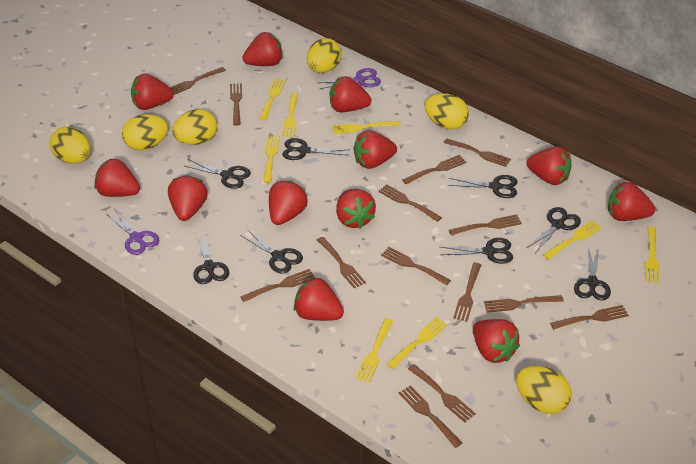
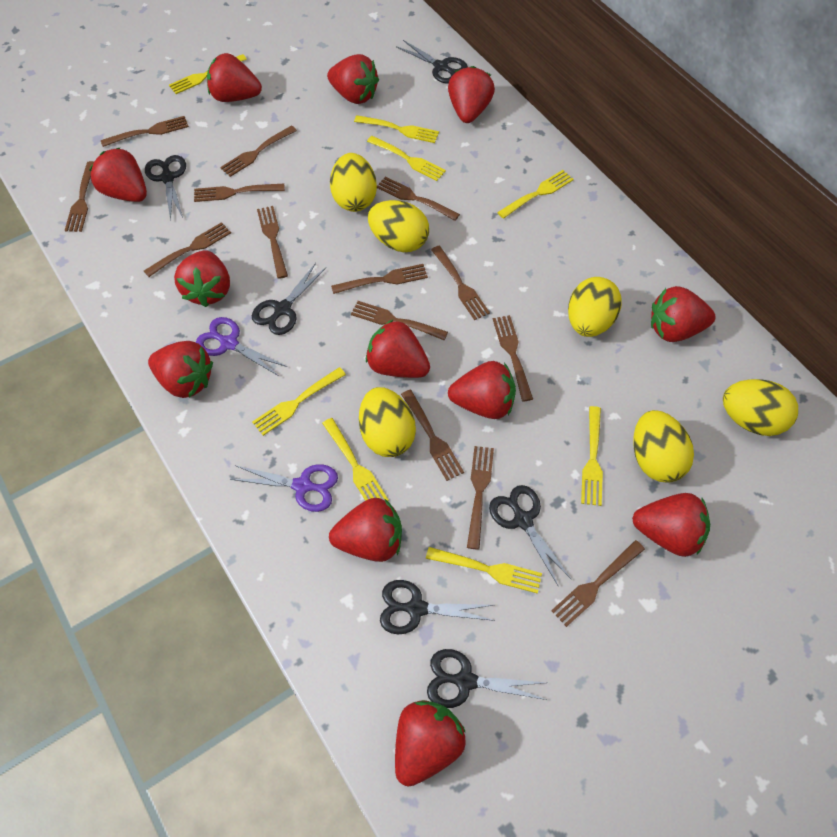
black scissors: [185,159,251,189] [193,234,229,284] [240,229,303,274] [282,138,350,160] [440,238,513,264] [448,175,518,198] [527,207,581,253] [574,246,611,301] = 8 -> [145,155,186,221] [252,263,326,335] [380,580,495,634] [396,40,468,84] [427,649,547,708] [489,485,571,585] = 6

